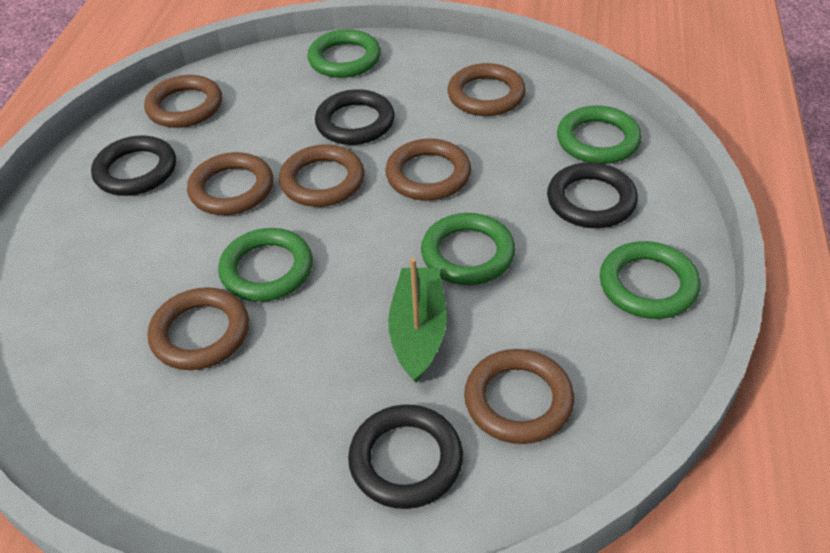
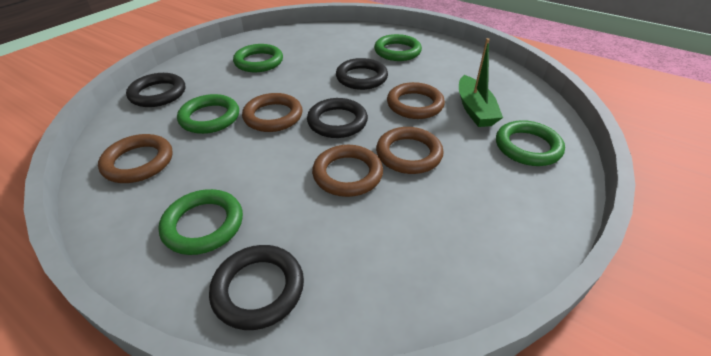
brown ring: [144,75,222,128] [148,287,249,370] [187,152,273,215] [279,145,365,207] [385,139,471,201] [447,63,526,116] [464,349,574,444] = 7 -> [98,134,173,183] [242,93,302,132] [312,145,383,197] [376,127,444,174] [387,82,445,119] = 5

